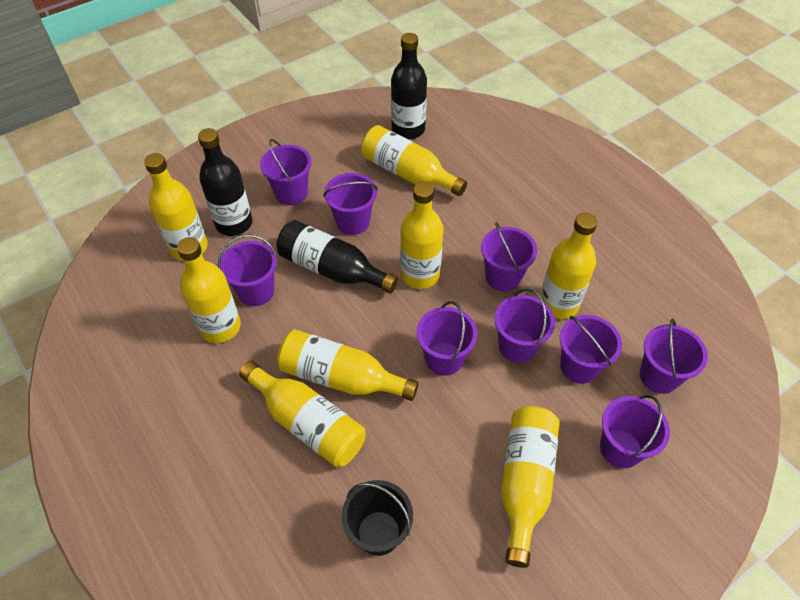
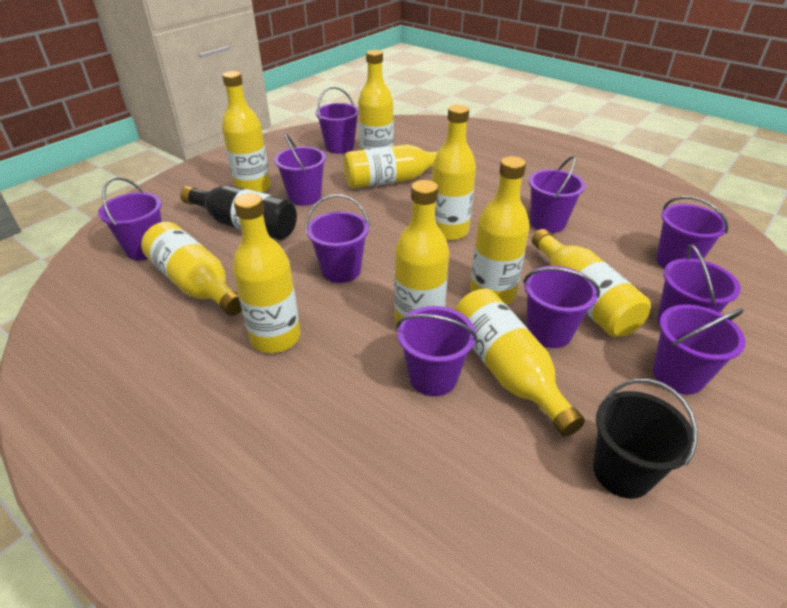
black bottle: [198,128,253,236] [276,220,398,294] [391,33,427,139] = 3 -> [180,185,297,240] = 1
purple bucket: [218,234,277,306] [260,139,312,205] [323,173,378,235] [417,301,478,376] [481,222,537,291] [494,288,555,363] [560,315,622,384] [600,395,670,468] [640,319,708,394] = 9 -> [98,177,162,260] [274,133,326,206] [305,194,370,283] [315,87,359,154] [396,306,477,396] [523,266,600,348] [529,156,585,233] [653,305,746,395] [656,196,729,269] [657,244,741,326] = 10
yellow bottle: [144,153,208,261] [177,237,241,343] [239,361,366,467] [277,329,419,401] [361,125,467,196] [400,182,443,289] [501,406,560,568] [540,212,598,319] = 8 -> [141,222,242,316] [222,71,271,193] [232,193,300,353] [343,144,438,188] [358,50,393,150] [394,180,449,325] [432,105,476,241] [455,289,585,437] [470,156,530,305] [532,229,651,337] = 10

